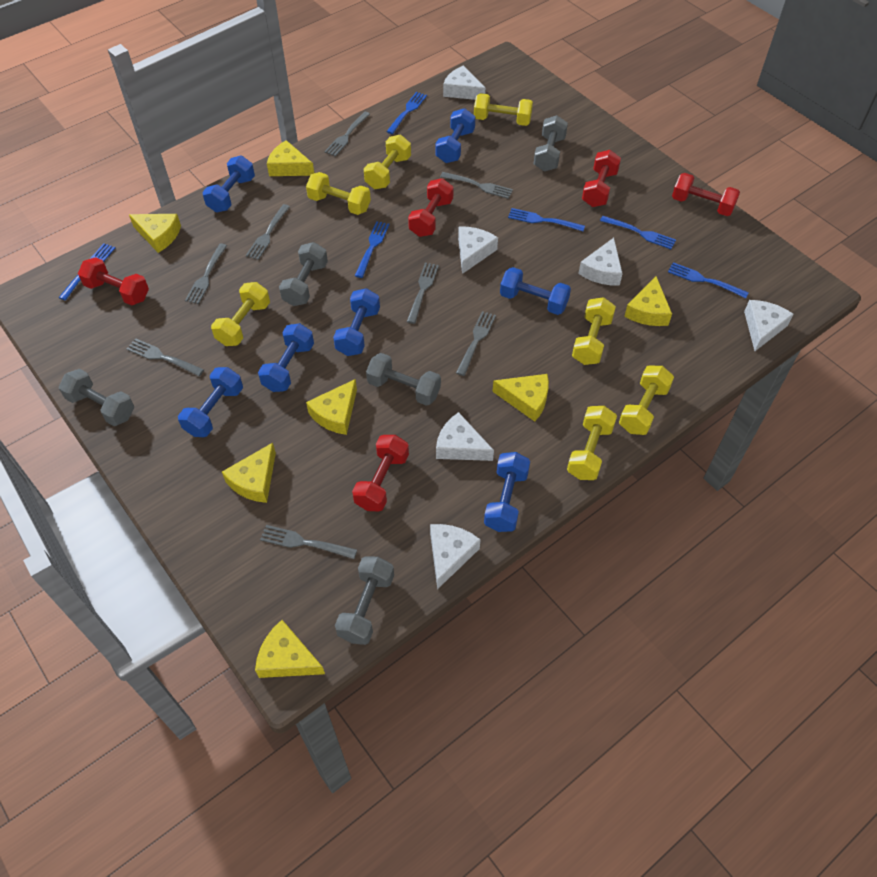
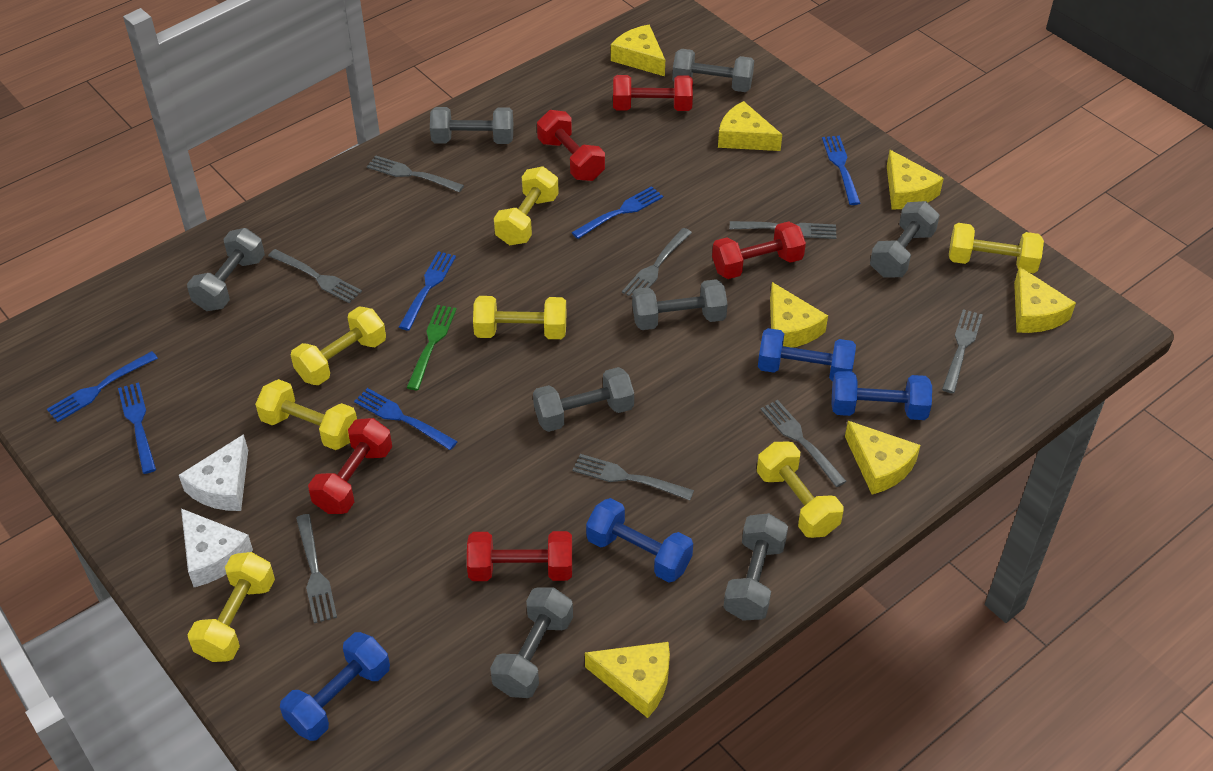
blue dumbbell: [178,367,243,437] [202,155,255,212] [258,323,314,392] [333,288,380,356] [436,108,475,163] [484,452,530,532] [500,267,571,315] = 7 -> [280,632,390,741] [586,498,693,582] [758,328,856,382] [831,371,932,420] = 4
green fork: none = 0 -> [406,305,457,390] = 1
grey dumbbell: [59,369,134,426] [279,242,328,306] [335,556,394,645] [366,353,441,406] [534,115,568,172] = 5 -> [187,228,265,311] [430,107,513,144] [490,587,573,698] [533,367,634,432] [632,279,728,330] [672,49,754,92] [724,513,788,621] [870,201,940,278] = 8
white cheese: [430,524,481,589] [436,412,494,461] [443,65,486,100] [458,227,498,274] [578,238,623,286] [744,300,794,351] = 6 -> [179,434,248,511] [181,508,253,587] = 2

